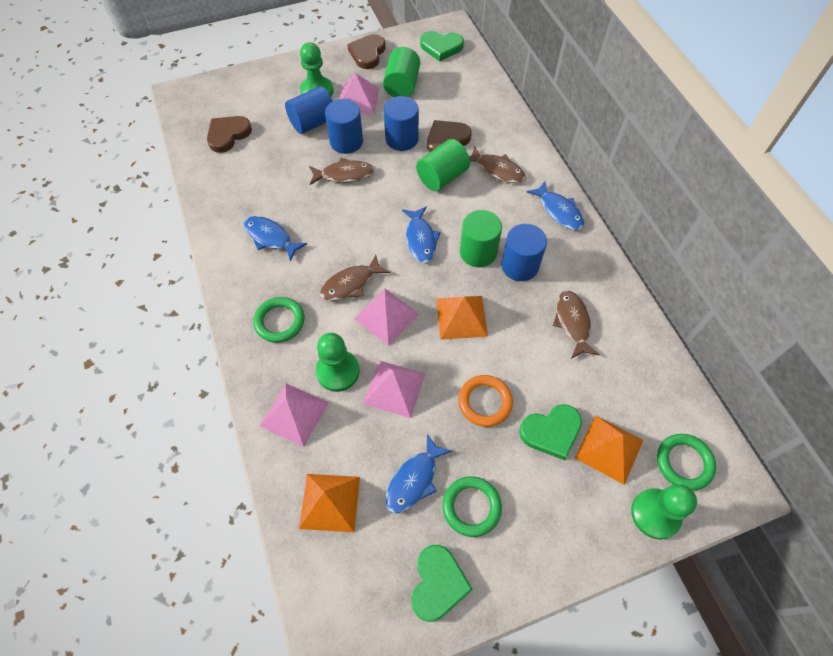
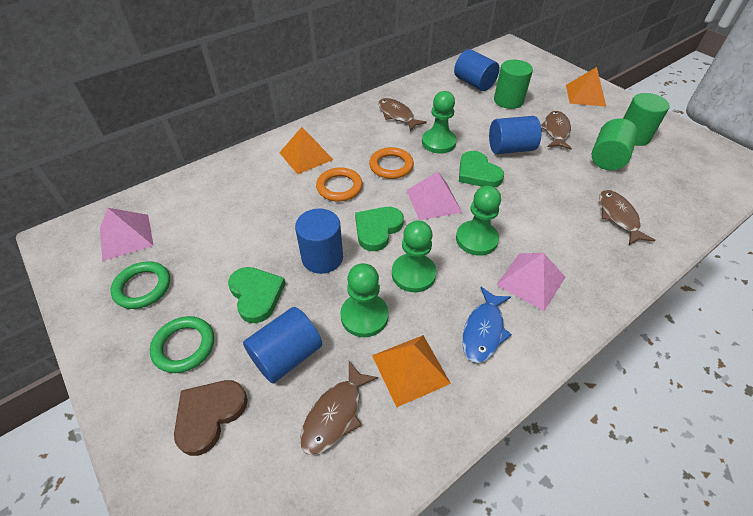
blue fish: [244,216,307,262] [385,434,452,514] [402,206,441,263] [527,181,584,230] = 4 -> [462,287,512,363] = 1
brown heart: [207,116,252,153] [347,34,386,69] [427,120,472,152] = 3 -> [174,380,248,456] = 1
green pawn: [300,42,333,96] [316,333,360,392] [631,484,697,539] = 3 -> [340,263,388,337] [392,220,437,292] [422,91,457,153] [456,186,501,256] = 4
green ring: [253,297,305,343] [442,476,502,537] [657,434,716,490] = 3 -> [111,261,170,309] [150,316,214,373] = 2
orange ring: [458,375,513,427] = 1 -> [316,167,363,201] [369,147,414,179] = 2
pink pyramid: [260,383,329,447] [340,73,379,115] [354,289,419,346] [363,361,425,418] = 4 -> [100,208,154,261] [407,172,462,220] [496,253,566,311] = 3

